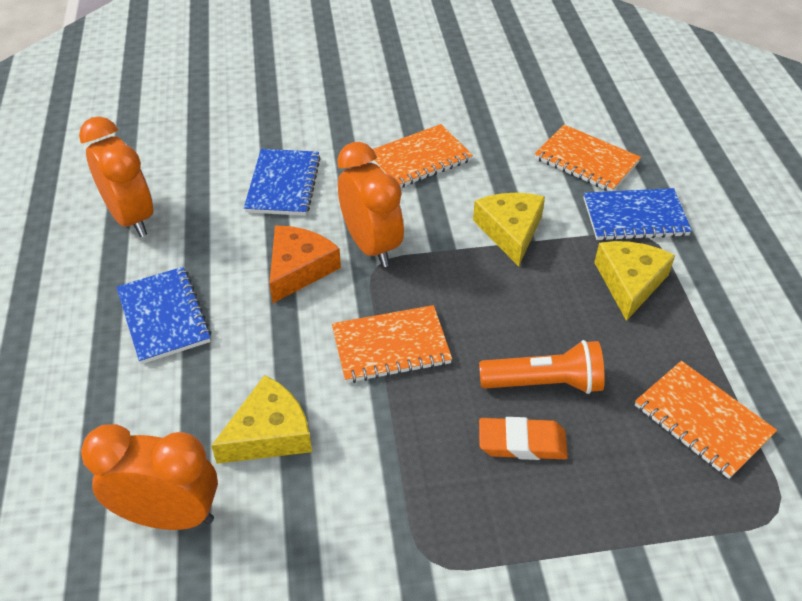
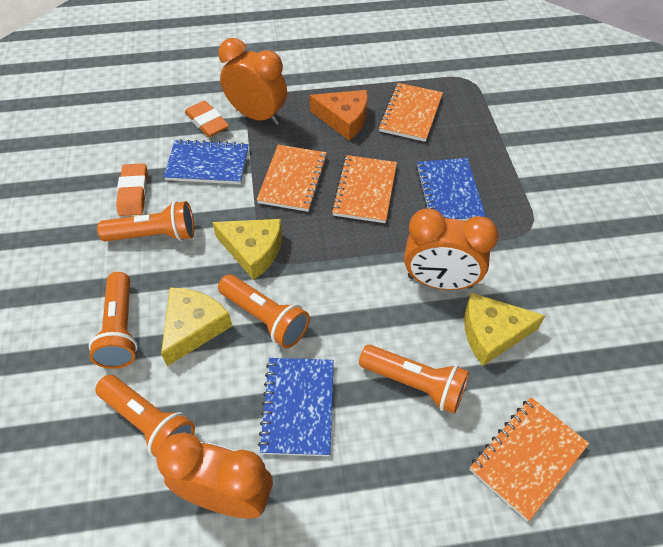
orange eraser: [479,417,568,460] = 1 -> [116,163,148,216] [185,101,229,137] = 2
orange flashlight: [479,340,605,394] = 1 -> [89,272,138,369] [95,375,195,457] [97,201,194,242] [218,274,310,348] [359,345,469,414] = 5

